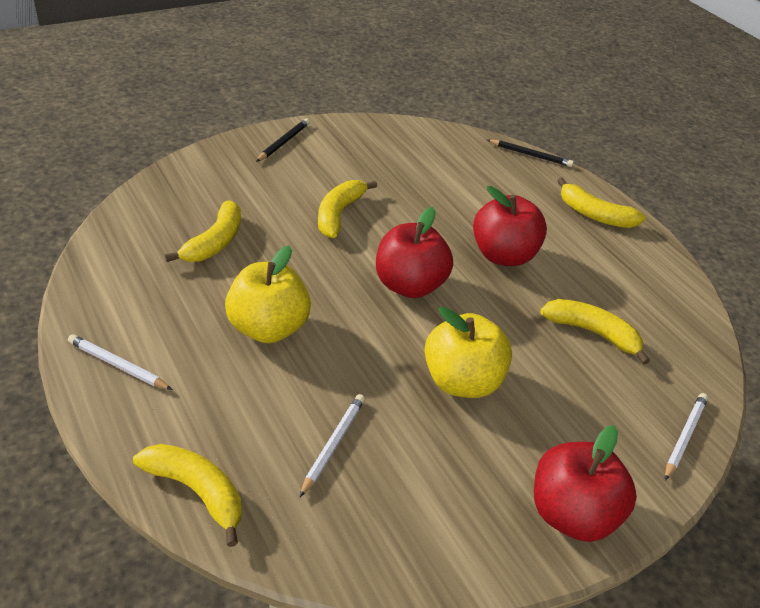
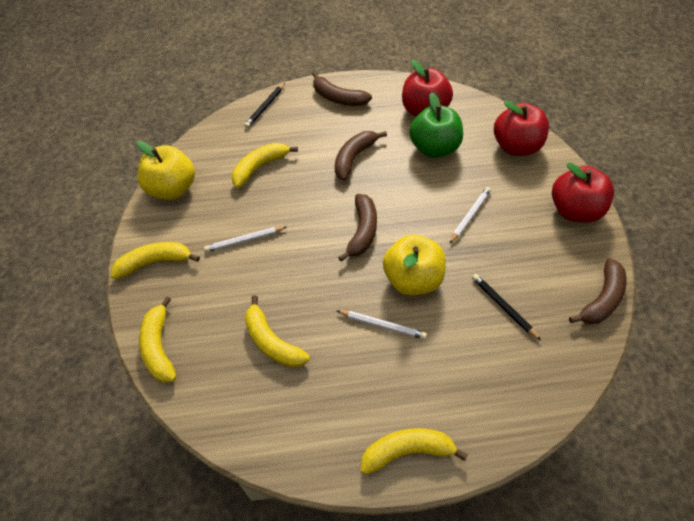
brown banana: none = 0 -> [312,72,372,106] [335,131,387,181] [338,194,377,261] [569,258,626,324] = 4
green apple: none = 0 -> [409,92,463,158] = 1

